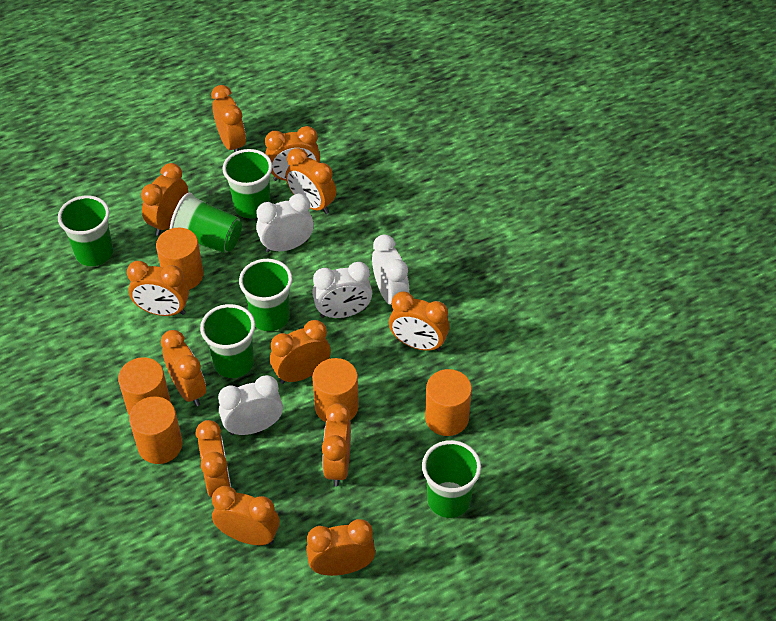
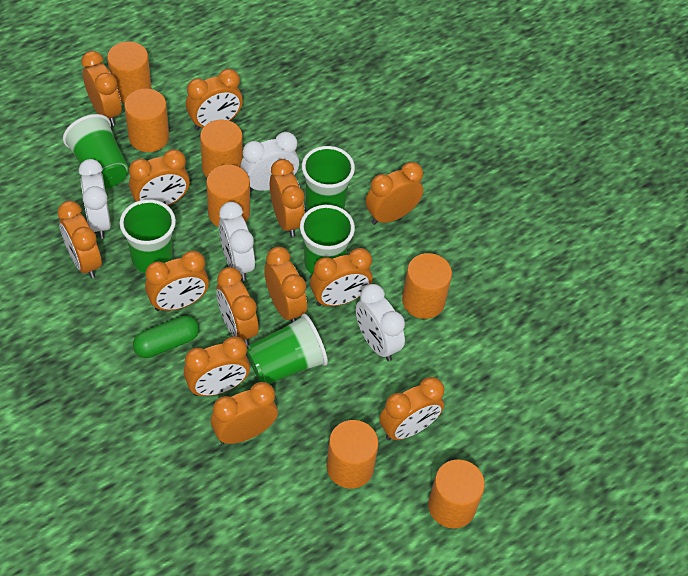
green capsule: none = 0 -> [133,315,199,358] = 1
green cup: [58,195,113,266] [170,193,242,253] [200,304,255,378] [222,149,272,219] [239,259,292,331] [422,440,481,518] = 6 -> [63,114,129,188] [120,199,176,273] [247,314,328,384] [300,205,355,274] [302,146,355,210] = 5
orange clock: [127,261,189,316] [141,163,188,236] [161,330,206,407] [196,420,231,497] [211,85,246,152] [212,486,280,545] [265,126,320,181] [270,320,331,384] [286,148,336,214] [306,519,376,576] [322,403,351,487] [389,291,449,351] = 12 -> [57,201,102,279] [81,51,122,126] [129,149,190,206] [145,251,209,311] [184,336,250,396] [186,69,243,130] [211,382,278,444] [216,267,259,346] [264,247,307,323] [270,159,305,237] [310,248,372,306] [366,162,423,225] [379,377,444,440] = 13
orange cylinder: [118,357,171,415] [129,396,183,464] [156,228,203,290] [312,358,359,422] [425,369,472,436] = 5 -> [107,41,152,103] [124,89,169,152] [200,120,243,177] [206,165,250,227] [327,420,379,489] [402,253,452,319] [428,459,485,529] = 7

